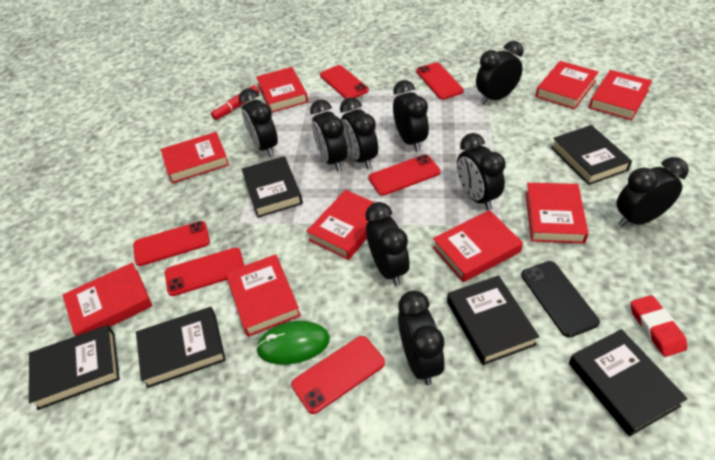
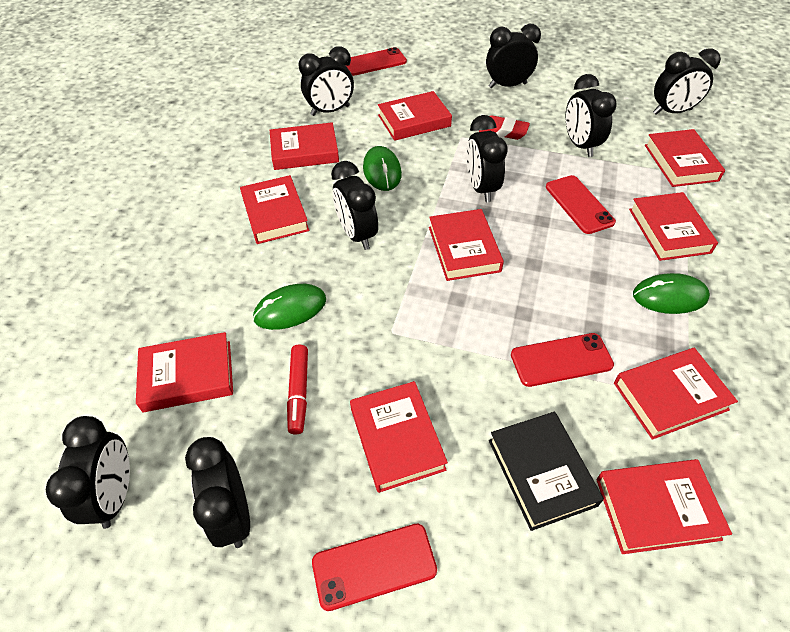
black book: [29,325,120,410] [136,307,226,388] [242,156,303,218] [447,275,539,365] [551,125,632,185] [569,329,688,436] = 6 -> [489,412,604,531] = 1
black clock: [239,88,278,157] [310,99,347,171] [340,97,378,169] [365,202,410,286] [393,80,429,152] [398,290,445,385] [457,133,506,210] [476,41,523,104] [616,157,689,227] = 9 -> [46,416,130,529] [185,437,250,548] [298,46,354,116] [331,161,378,250] [466,115,508,202] [486,24,541,88] [566,74,617,157] [653,48,721,115] = 8
black phone: [521,261,600,338] = 1 -> none = 0
green mouse: [256,321,330,365] = 1 -> [253,284,326,330] [363,146,402,191] [633,273,710,314] = 3
red book: [63,263,152,336] [161,132,229,184] [226,254,301,337] [256,67,308,113] [306,190,375,260] [432,210,523,282] [525,183,589,244] [536,61,599,109] [589,70,652,120] = 9 -> [136,332,233,412] [240,175,309,244] [270,122,339,170] [350,381,448,493] [378,91,452,141] [429,209,504,281] [596,459,732,554] [614,348,738,440] [629,192,718,261] [645,129,725,187] = 10
red phone: [133,221,210,266] [165,247,244,296] [291,336,385,414] [320,65,369,99] [368,154,441,196] [416,62,464,100] = 6 -> [312,524,437,611] [346,47,407,76] [511,333,614,387] [546,175,616,234] = 4

